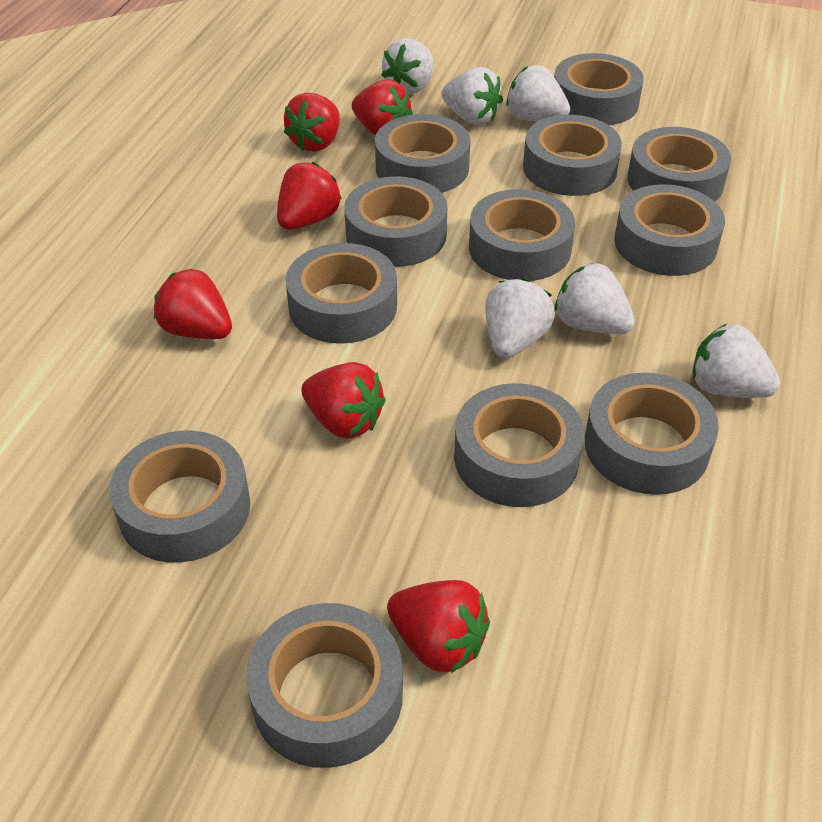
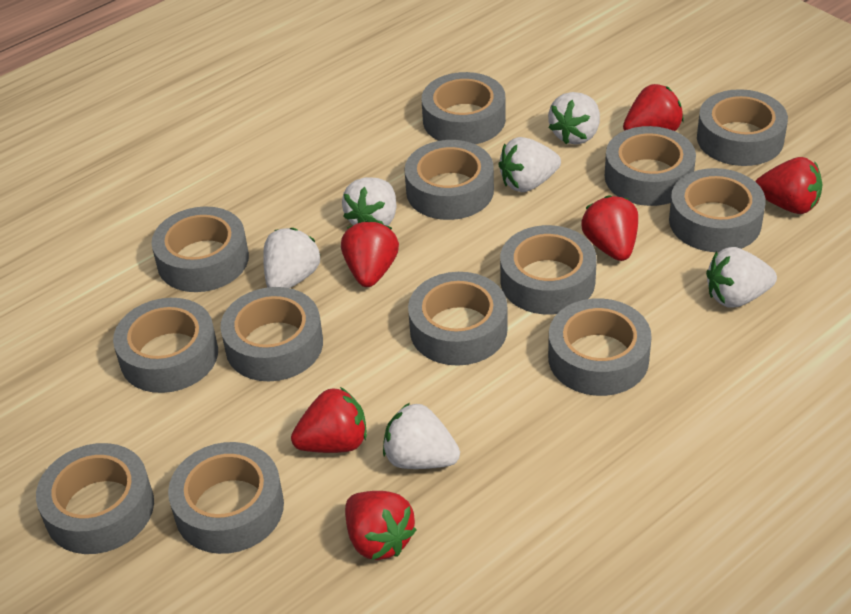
grey tape: [109,431,250,563] [246,603,403,768] [285,243,397,344] [344,176,448,267] [375,114,470,193] [454,383,584,507] [469,189,575,281] [523,115,622,196] [554,53,643,125] [585,373,719,495] [614,184,725,276] [628,127,731,201] = 12 -> [36,443,154,554] [113,298,218,393] [151,206,249,292] [168,442,284,554] [221,287,323,381] [405,140,494,220] [408,272,508,366] [422,72,506,144] [500,225,597,314] [548,298,652,396] [605,126,696,206] [669,168,766,253] [697,89,788,166] = 13

